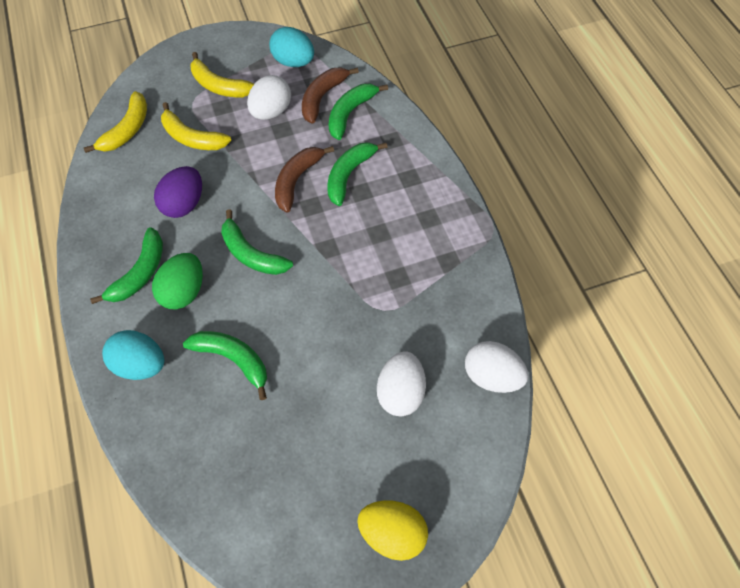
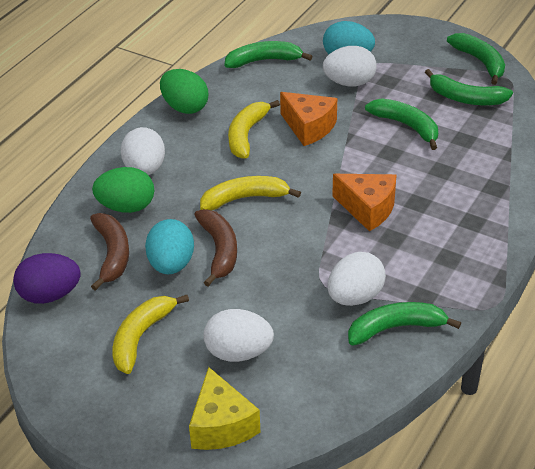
green egg: [152,253,203,310] = 1 -> [92,167,154,213] [160,69,208,114] = 2
orange cheese: none = 0 -> [280,92,337,146] [332,174,396,231] = 2
white egg: [247,75,291,120] [377,351,426,416] [465,341,529,393] = 3 -> [121,127,165,175] [204,309,274,362] [323,46,377,86] [328,252,386,306] = 4
yellow cheese: none = 0 -> [189,367,260,450] = 1
yellow egg: [357,501,428,561] = 1 -> none = 0

